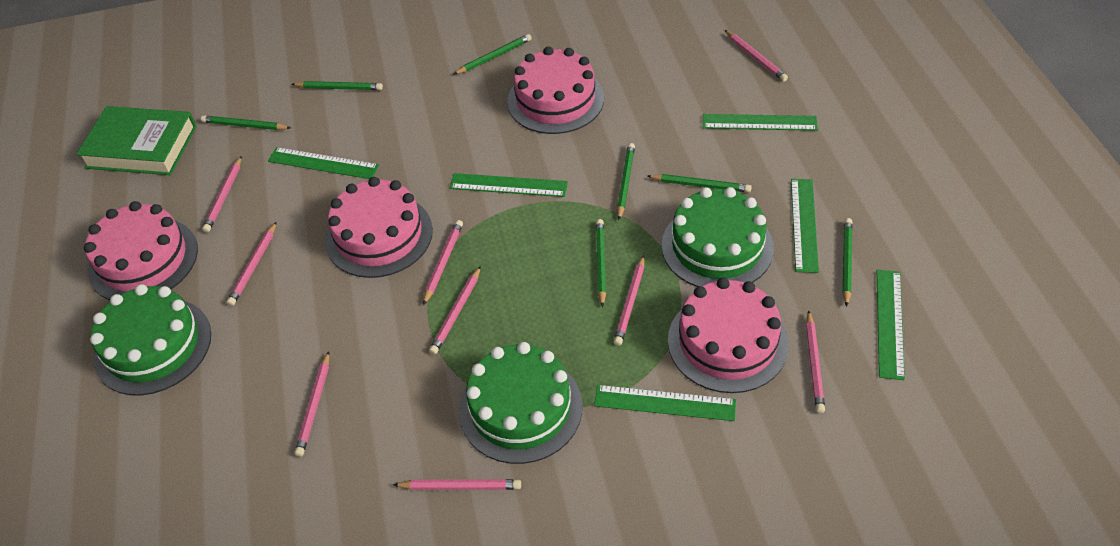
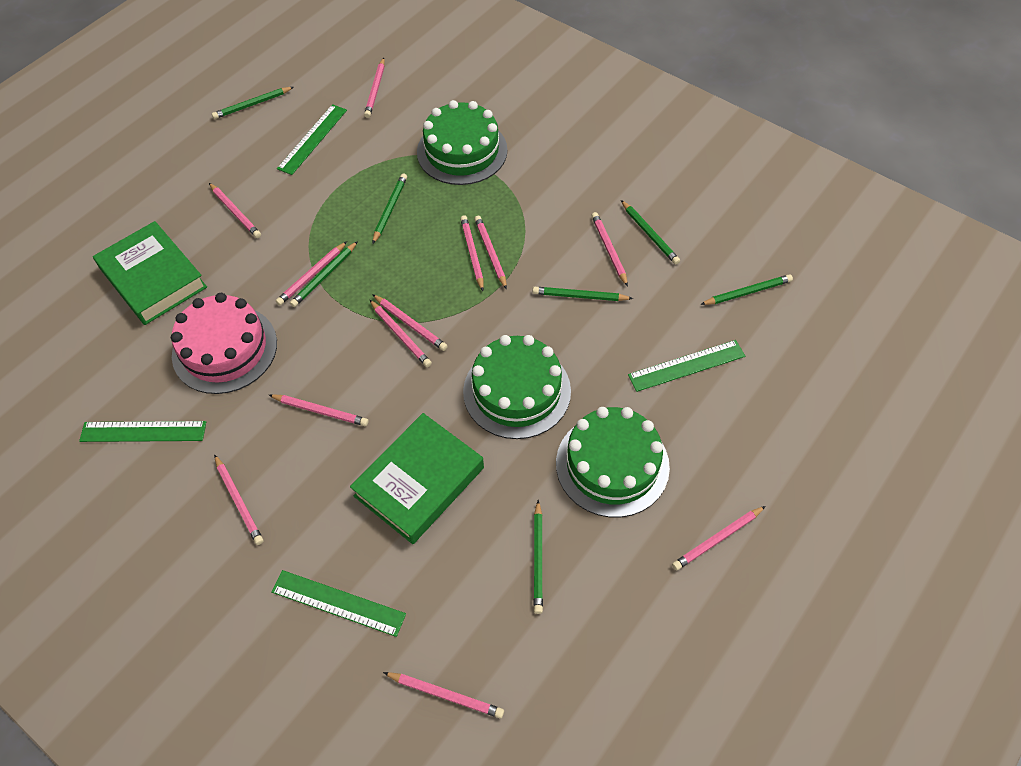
green book: [76,106,197,175] = 1 -> [93,221,207,325] [350,413,484,544] = 2
green ruler: [268,147,379,179] [450,173,568,197] [594,385,736,421] [703,114,818,131] [791,179,819,273] [877,269,905,380] = 6 -> [79,421,206,442] [271,570,406,637] [277,104,347,175] [628,340,745,392] = 4
pink cake: [84,201,198,300] [325,177,433,278] [507,47,604,134] [668,278,789,393] = 4 -> [171,293,277,394] = 1
pink pencil: [202,157,241,233] [227,222,276,306] [295,351,329,457] [393,479,521,490] [423,220,463,305] [429,266,481,355] [614,255,645,346] [725,30,788,81] [806,310,825,413] = 9 -> [209,183,261,238] [214,454,263,545] [269,394,368,426] [276,242,347,305] [364,58,385,118] [370,300,432,367] [372,294,448,351] [383,672,504,718] [460,216,484,291] [474,216,507,290] [591,212,628,287] [672,506,766,570] = 12

